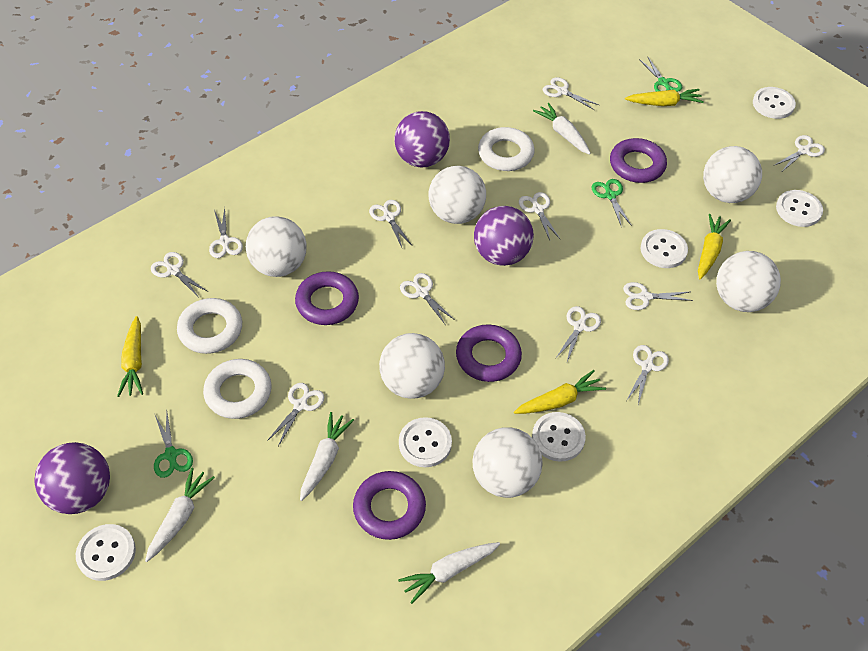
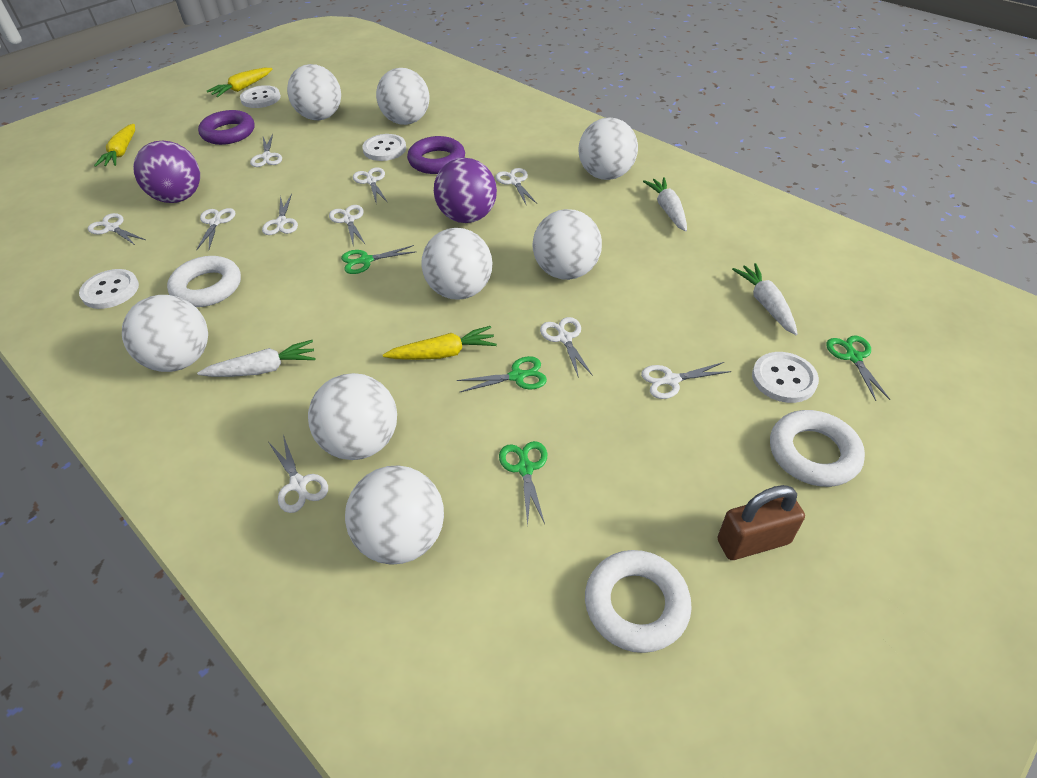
brown padlock: none = 0 -> [717,485,805,560] = 1
green scissors: [154,412,193,478] [592,179,632,228] [639,56,682,92] = 3 -> [341,245,416,274] [457,356,547,392] [499,441,547,526] [826,335,890,401] = 4
purple ball: [34,442,110,514] [394,111,450,167] [474,206,534,266] = 3 -> [133,141,200,203] [434,158,497,223] = 2
purple ring: [295,271,359,325] [353,471,426,540] [456,324,522,382] [610,138,667,183] = 4 -> [198,110,255,145] [407,136,465,174] = 2
white ball: [246,216,307,277] [379,333,445,399] [428,166,486,224] [472,427,543,498] [703,146,762,203] [716,251,781,312] = 6 -> [122,295,208,372] [287,64,341,120] [308,373,397,460] [345,465,444,565] [376,68,429,125] [421,228,493,300] [533,209,602,280] [579,117,638,180] = 8
white button: [76,524,136,581] [399,417,452,467] [532,412,586,462] [640,229,688,268] [753,87,796,119] [776,190,823,227] = 6 -> [79,269,139,309] [240,85,281,108] [362,134,406,161] [752,352,819,403] = 4
white carrot: [145,467,215,562] [300,412,354,501] [398,542,500,604] [533,103,591,155] = 4 -> [197,340,316,377] [643,177,687,232] [732,263,798,335] = 3
white scissors: [151,252,208,297] [209,207,243,258] [267,383,324,446] [369,200,412,248] [400,273,455,324] [519,192,560,240] [543,77,599,110] [555,306,601,362] [623,282,693,310] [627,345,669,405] [773,135,825,171] = 11 -> [88,213,146,245] [196,208,236,251] [250,134,282,167] [262,194,298,235] [269,435,328,513] [329,205,366,245] [353,168,388,205] [496,168,537,204] [540,317,593,378] [641,362,731,399] = 10
yellow carrot: [117,316,143,397] [514,370,606,414] [625,89,704,106] [698,214,731,280] = 4 -> [94,124,135,167] [207,68,272,97] [383,326,497,360] = 3

